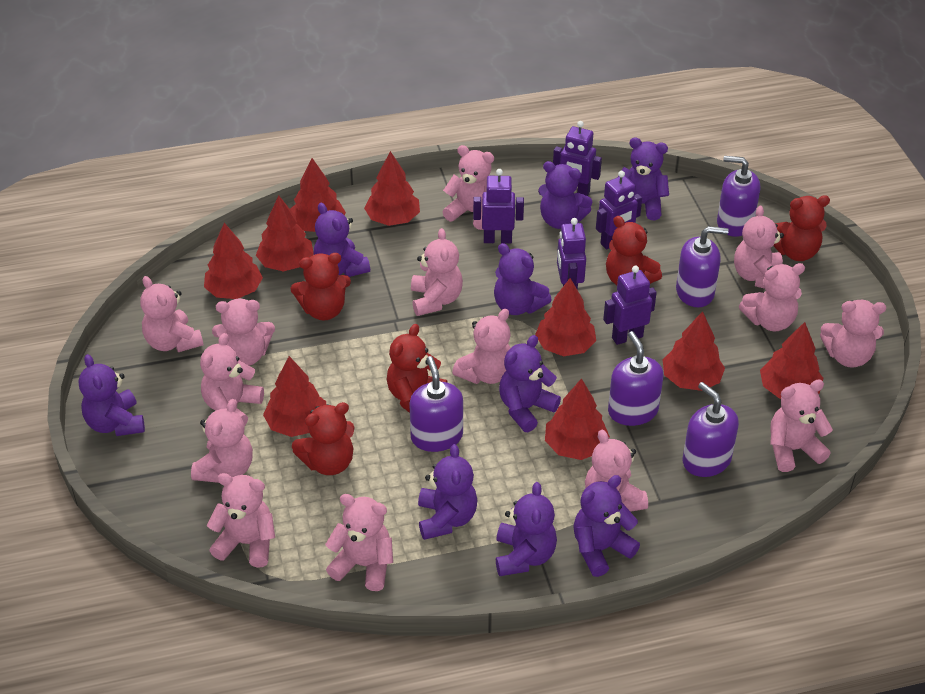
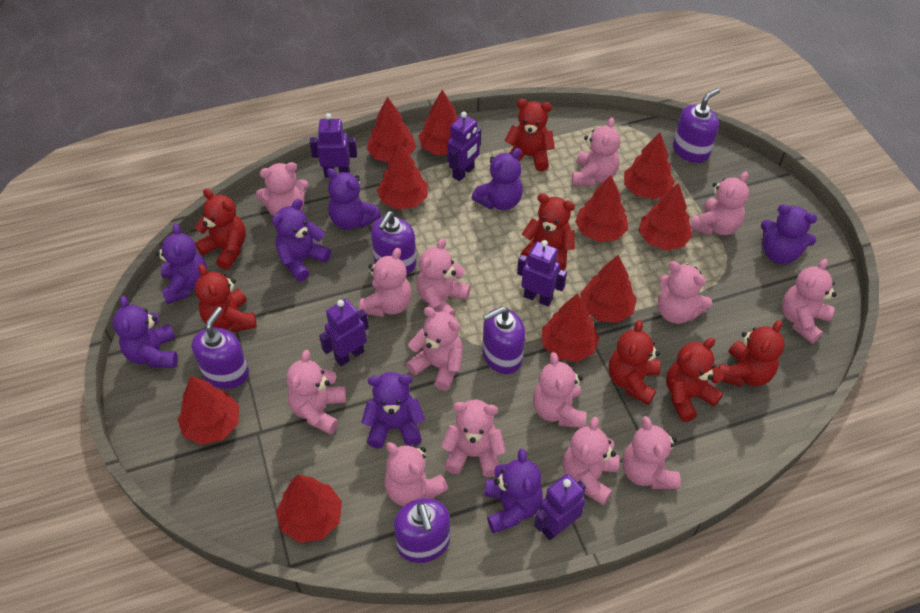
purple teddy bear: [79,354,145,436] [314,203,370,277] [418,444,477,540] [494,243,551,315] [496,482,557,576] [499,335,561,432] [538,161,592,229] [573,475,640,577] [618,137,669,220] = 9 -> [113,296,178,368] [156,223,208,304] [272,199,331,281] [327,168,381,230] [361,372,425,448] [472,148,523,210] [484,449,543,534] [761,204,817,264] = 8
red teddy bear: [291,253,351,321] [292,402,355,475] [386,324,448,413] [606,216,662,285] [773,195,830,261] = 5 -> [195,189,246,270] [195,264,257,332] [505,99,555,172] [521,193,575,270] [609,320,660,405] [666,338,724,422] [719,320,785,387] = 7
red tree: [204,223,263,299] [256,195,314,272] [263,356,326,437] [290,158,346,232] [364,151,420,226] [535,278,596,356] [545,378,610,460] [662,311,725,391] [760,322,824,399] = 9 -> [177,376,239,445] [276,475,342,543] [366,97,416,162] [377,143,428,209] [418,90,459,155] [542,293,599,362] [575,175,628,242] [580,255,637,323] [624,133,675,199] [639,183,693,250] = 10

